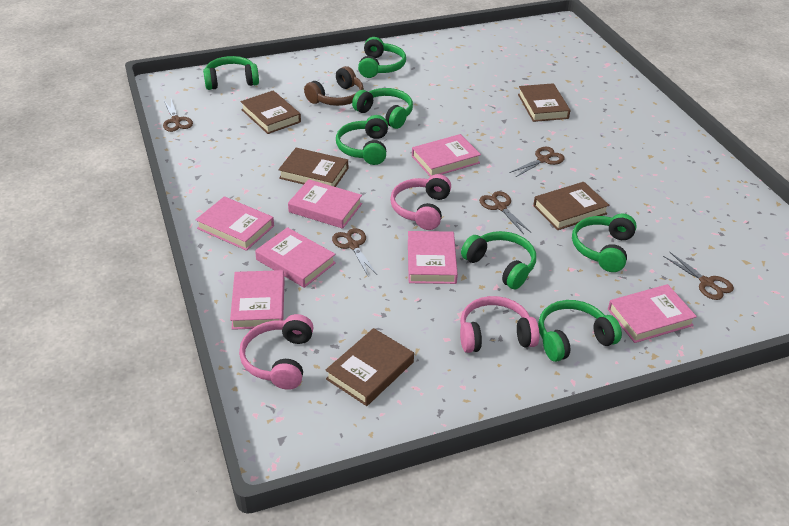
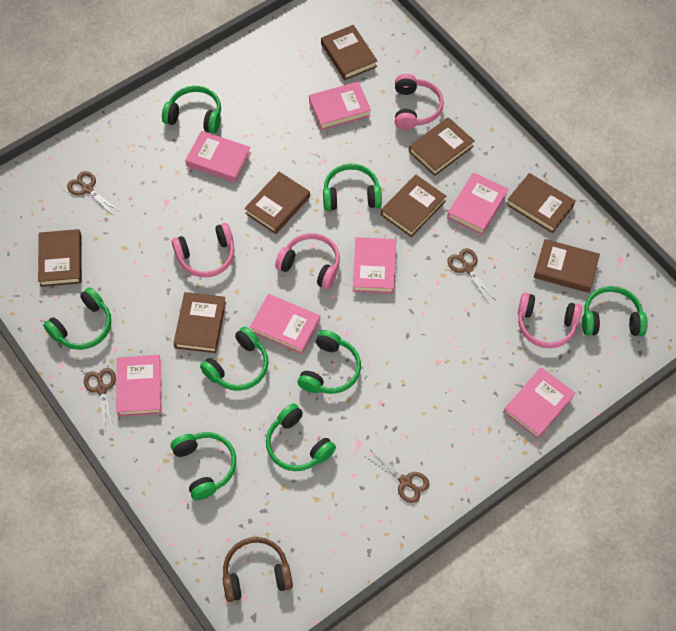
brown book: [241,90,301,134] [278,148,348,187] [325,328,414,406] [518,83,570,122] [533,182,609,230] = 5 -> [38,229,82,287] [174,292,226,353] [245,172,310,234] [321,25,377,80] [381,175,447,237] [409,117,475,176] [506,173,575,233] [534,239,600,293] = 8
brown scissors: [163,99,193,132] [332,228,377,276] [479,191,531,234] [510,147,565,178] [663,252,734,300] = 5 -> [67,171,119,215] [84,368,116,429] [366,450,430,503] [447,248,495,302] = 4
green headphones: [203,56,259,90] [336,115,388,165] [352,88,413,129] [358,37,406,78] [461,231,536,290] [538,300,622,362] [572,213,637,272] = 7 -> [43,287,111,350] [162,86,221,133] [171,432,236,500] [200,326,269,391] [266,403,336,471] [297,330,361,394] [323,163,382,211] [582,286,648,336] = 8
pink headphones: [239,314,314,390] [390,174,451,230] [460,296,539,353] = 3 -> [172,223,235,277] [275,233,340,289] [395,74,444,130] [518,293,582,348] = 4

